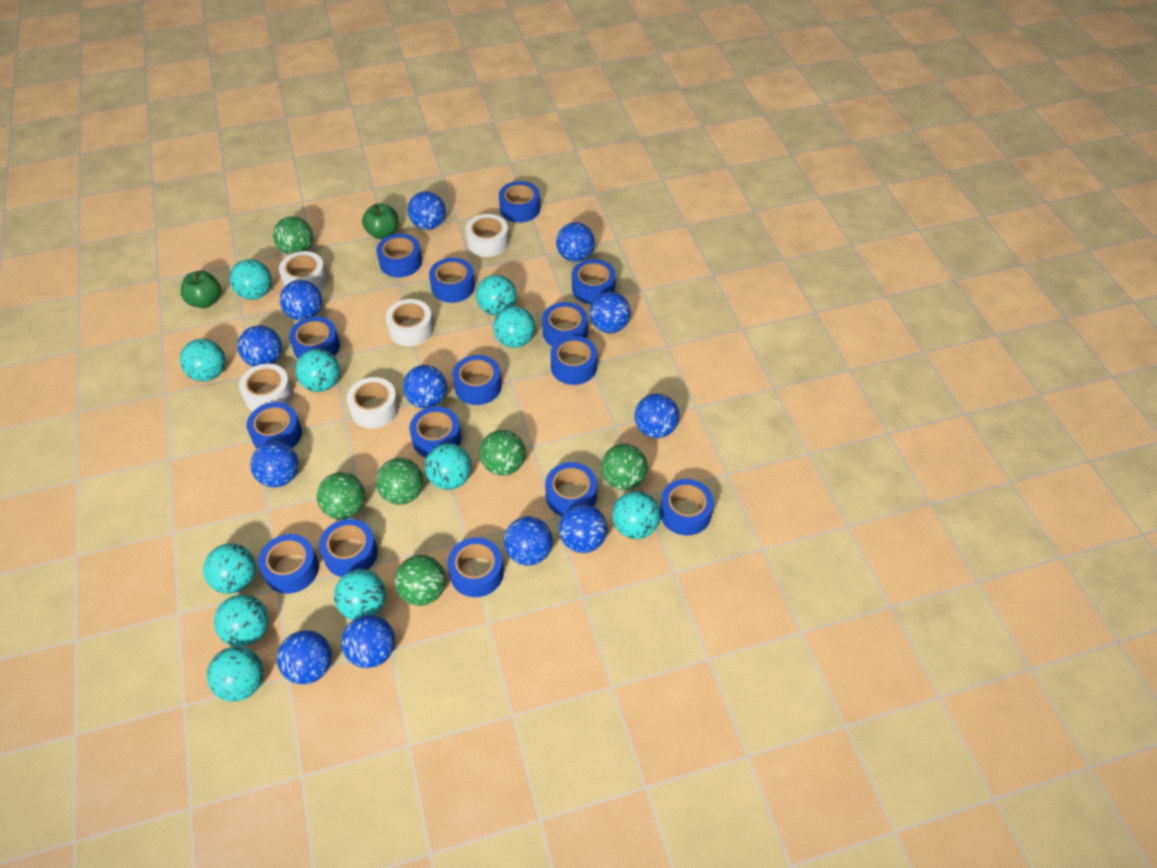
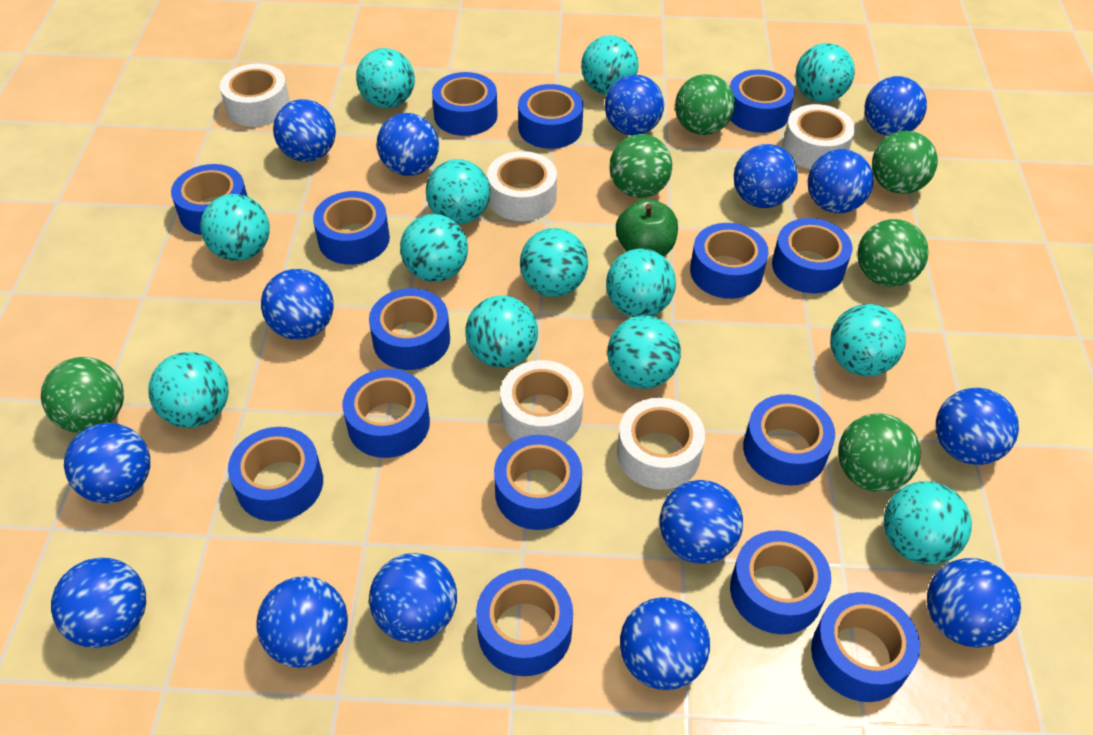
blue ball: [238,325,282,367] [250,441,299,487] [277,630,332,685] [280,280,322,321] [341,615,395,668] [403,365,447,409] [408,191,446,230] [504,516,553,566] [556,222,595,262] [559,504,607,553] [590,292,631,333] [634,394,679,438] = 12 -> [51,558,146,648] [64,423,150,503] [257,576,348,668] [261,269,334,340] [273,99,336,162] [369,553,457,643] [377,113,439,176] [605,74,664,135] [620,597,710,690] [660,480,743,564] [734,144,798,208] [808,149,873,213] [865,76,927,136] [927,558,1021,648] [936,388,1019,465] = 15
green apple: [181,271,221,308] [362,204,398,239] = 2 -> [616,199,678,256] = 1
turquoise ball: [180,339,226,382] [203,543,256,594] [207,646,264,702] [214,594,269,647] [230,259,272,300] [295,349,340,392] [334,569,386,620] [425,443,472,490] [476,275,517,316] [493,306,535,348] [612,491,660,539] = 11 -> [148,352,228,428] [200,194,270,261] [356,48,415,108] [400,214,468,282] [426,159,490,225] [465,296,538,368] [520,228,588,297] [581,35,639,95] [606,248,676,317] [607,315,681,389] [796,43,855,102] [830,304,906,376] [884,482,972,565] = 13

